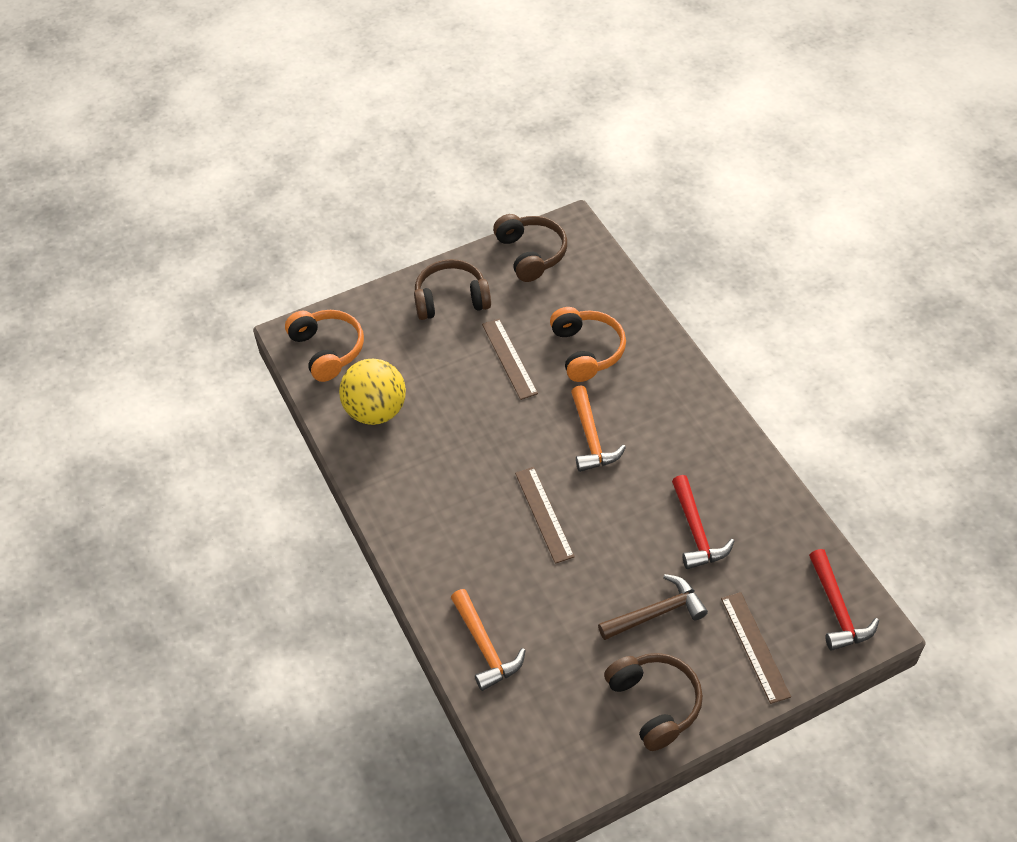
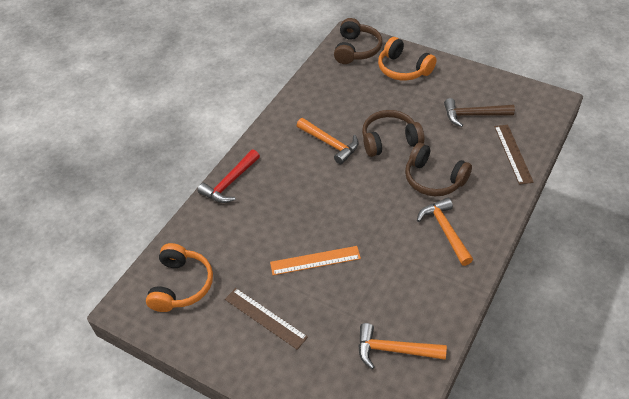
brown ruler: [482,319,538,400] [515,467,575,564] [721,592,791,704] = 3 -> [225,288,308,350] [494,125,534,185] = 2
orange hammer: [451,589,526,691] [571,385,626,472] = 2 -> [297,118,359,164] [358,323,447,369] [417,198,473,266] = 3
orange ruler: none = 0 -> [270,246,361,275] = 1
red hammer: [672,475,735,569] [809,549,879,651] = 2 -> [197,149,260,203] = 1
yellow ball: [339,359,406,425] = 1 -> none = 0

